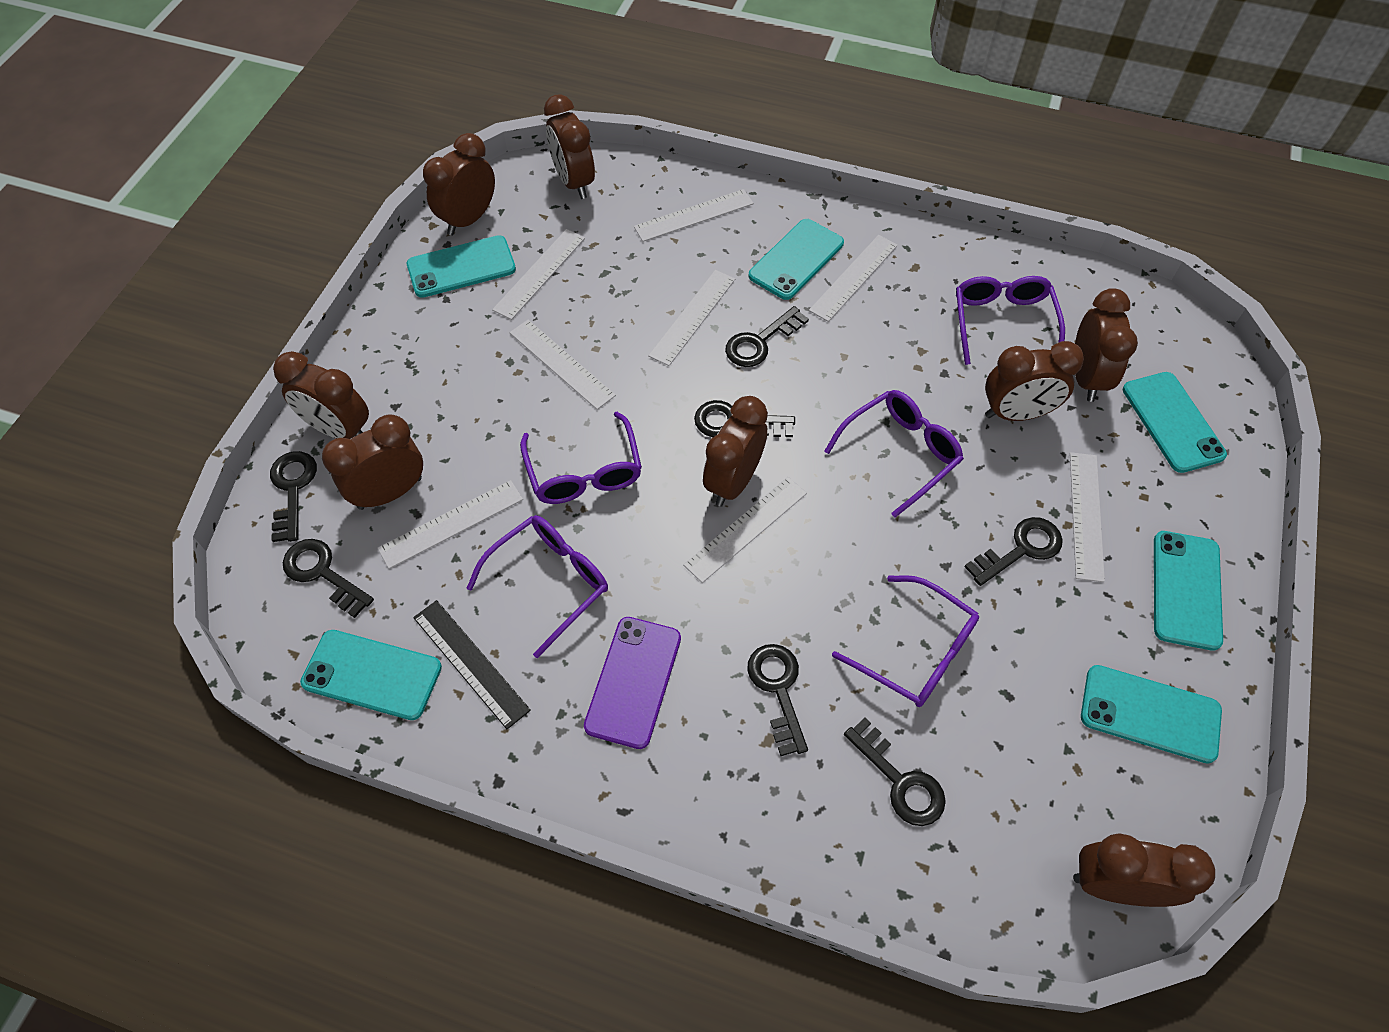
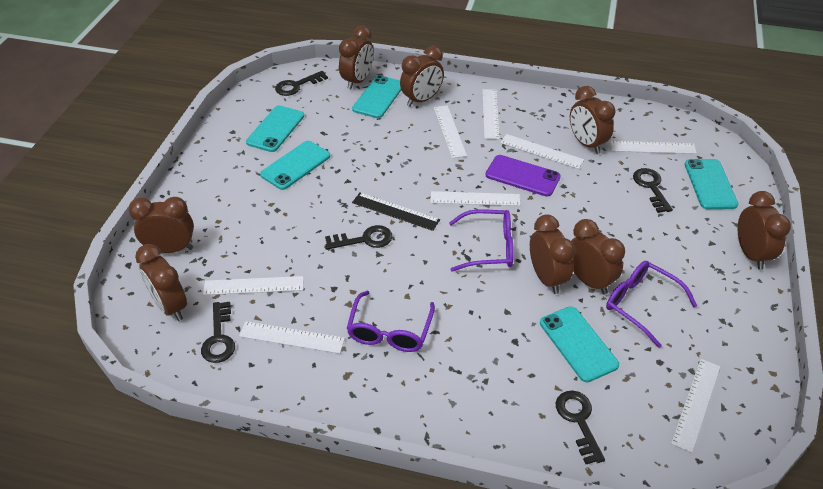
black key: [270,451,317,542] [283,539,374,618] [694,400,795,437] [725,306,809,367] [747,644,808,756] [844,717,946,826] [964,517,1063,586] = 7 -> [201,302,235,363] [275,71,328,96] [325,225,392,249] [556,390,605,464] [633,168,673,213] = 5
purple glasses: [466,515,608,658] [520,412,642,504] [824,390,964,518] [832,575,979,707] [956,276,1065,365] = 5 -> [347,291,435,352] [449,209,514,272] [606,261,697,348] = 3
turquoise phone: [300,630,442,720] [407,235,516,298] [749,219,844,300] [1081,665,1222,764] [1123,372,1227,473] [1154,531,1223,651] = 6 -> [246,105,304,152] [260,141,330,190] [352,75,401,118] [540,306,619,382] [684,159,738,209] = 5

